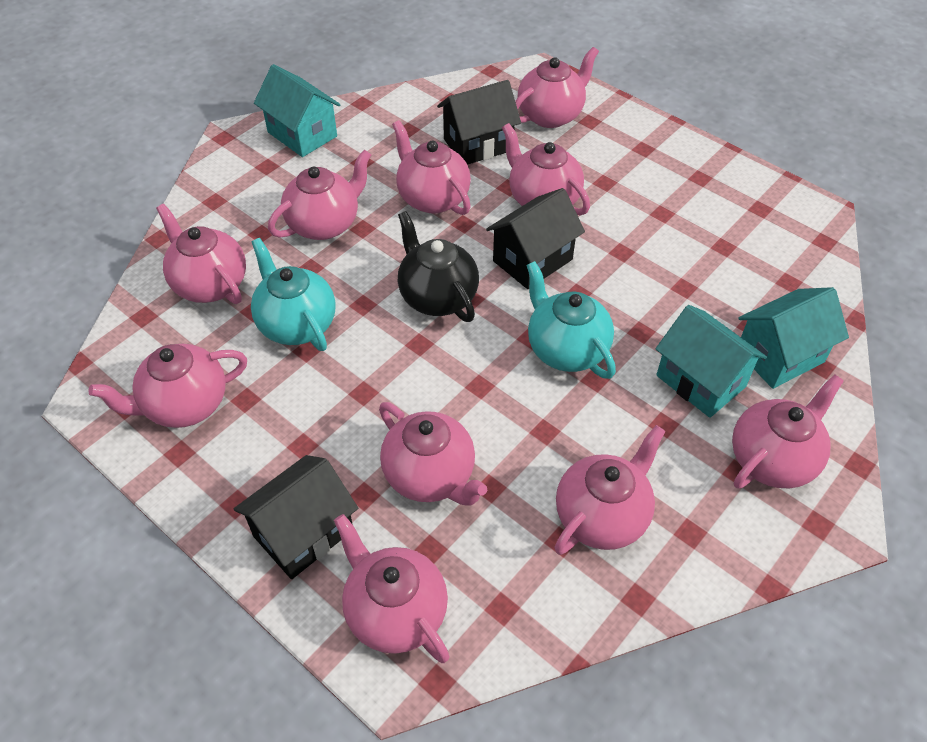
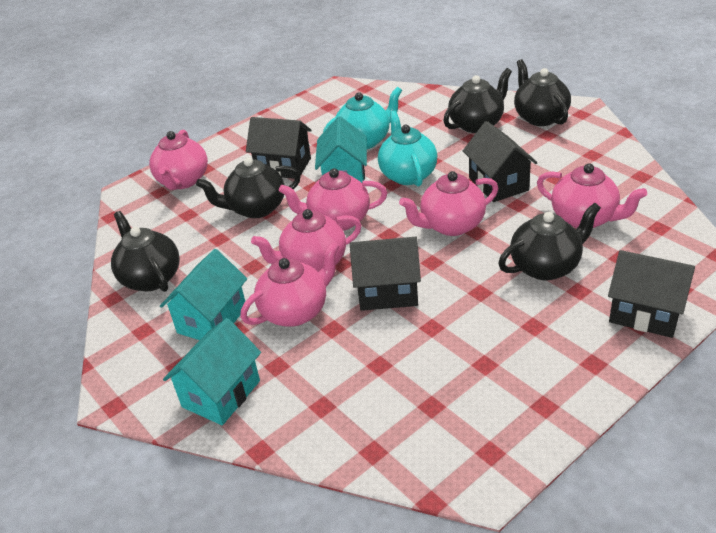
black house: [234,455,358,579] [437,80,521,165] [486,188,585,289] = 3 -> [246,117,312,179] [350,237,421,311] [463,121,538,202] [608,250,695,338] = 4
black teapot: [398,211,479,322] = 1 -> [111,211,180,292] [196,157,301,218] [443,68,512,133] [498,203,601,280] [514,59,571,126] = 5
pink teapot: [88,344,247,428] [156,204,246,304] [268,150,371,240] [334,514,450,663] [379,402,487,506] [392,120,471,215] [502,123,590,216] [515,47,599,128] [554,425,665,555] [732,375,844,489] = 10 -> [149,130,208,190] [240,242,340,327] [251,209,362,272] [279,168,387,231] [399,171,498,236] [537,163,647,228] = 6

